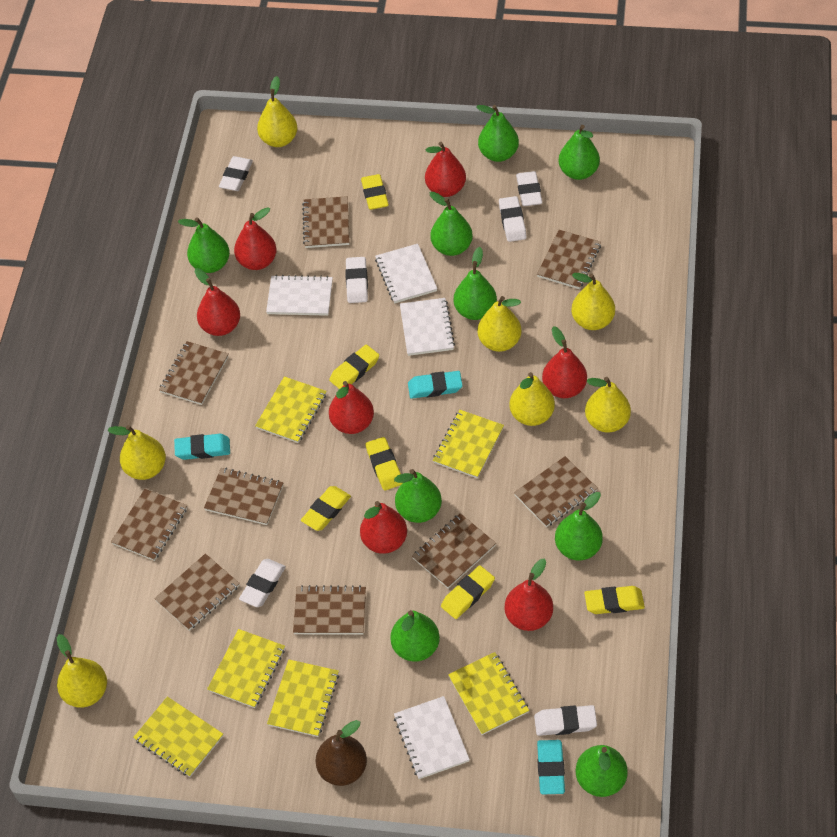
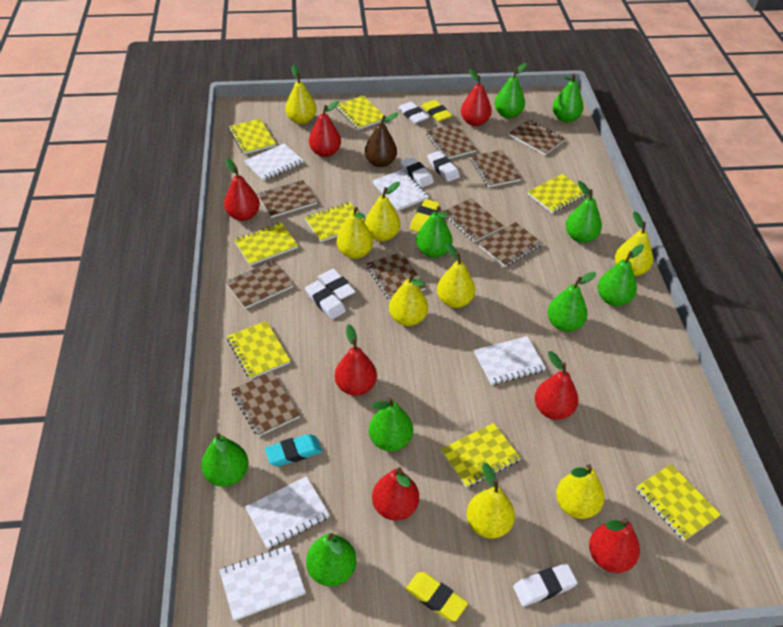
turquoise eraser: [174,434,230,460] [408,371,463,399] [537,740,565,794] = 3 -> [265,434,322,466] = 1
white notebook: [266,275,333,316] [375,244,438,303] [394,696,470,779] [400,298,455,356] = 4 -> [219,545,306,621] [244,143,304,181] [245,476,330,549] [373,169,429,211] [474,336,546,385] = 5
yellow eraser: [301,486,351,531] [329,345,379,389] [361,174,389,210] [366,437,402,491] [441,565,495,619] [584,586,645,614] = 6 -> [406,572,468,622] [410,199,440,232] [422,100,452,122] = 3
yellow notebook: [133,697,223,777] [207,629,285,708] [255,376,327,443] [267,660,339,737] [433,410,504,478] [448,652,529,735] = 6 -> [227,321,290,379] [229,119,276,154] [234,223,298,266] [305,202,365,242] [336,96,383,130] [440,423,521,488] [528,174,586,213] [636,464,721,541] = 8
yellow pear: [57,634,107,708] [108,425,166,480] [257,76,298,147] [477,296,521,352] [509,372,555,426] [571,273,615,330] [585,377,631,433] = 7 -> [285,65,316,124] [337,207,373,259] [365,182,400,241] [389,274,428,326] [437,243,475,308] [466,463,515,539] [556,464,604,519] [615,211,653,276] = 8

